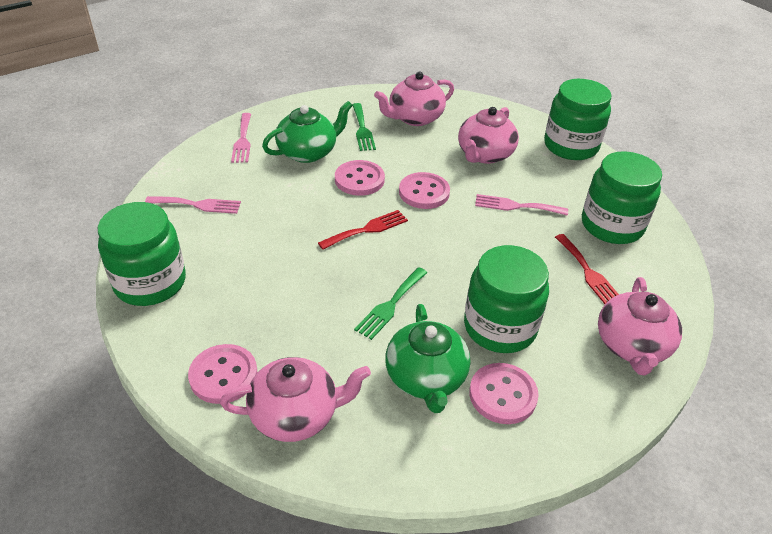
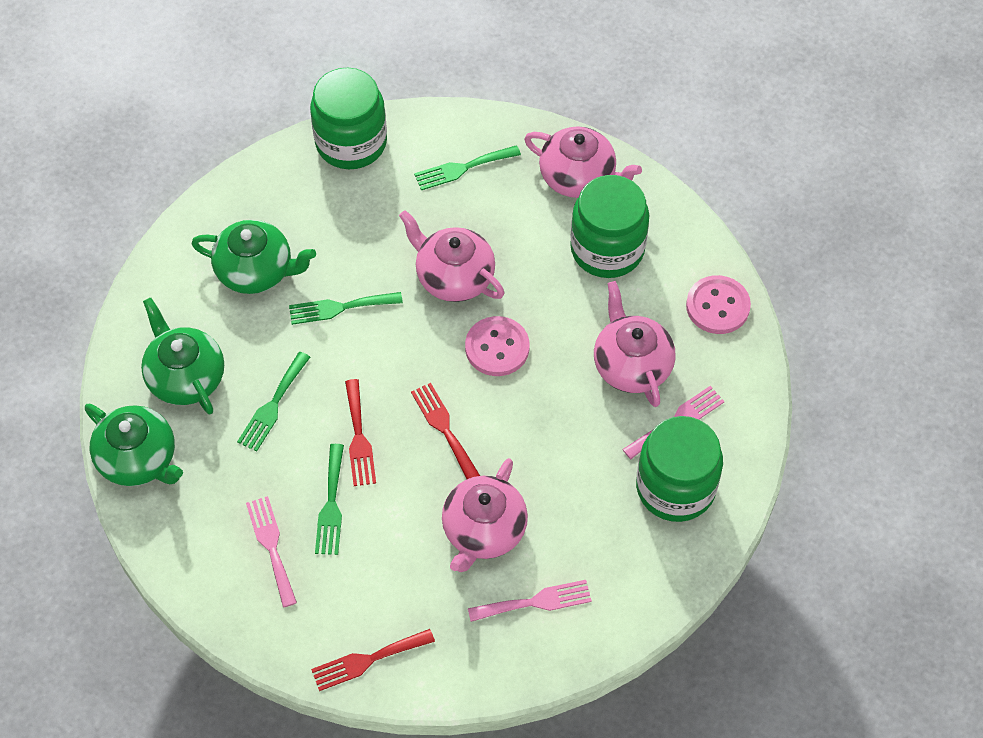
green fork: [352,103,376,151] [354,267,427,340] = 2 -> [237,352,310,452] [289,292,403,325] [315,444,344,555] [414,145,521,190] = 4
green jar: [98,202,186,306] [464,245,549,353] [544,79,612,160] [582,151,662,244] = 4 -> [310,68,387,169] [570,175,649,278] [636,416,723,522] = 3
green teapot: [262,101,353,163] [385,304,470,413] = 2 -> [85,404,183,486] [141,298,224,415] [192,220,316,294] = 3
pink button: [188,344,257,404] [335,160,385,196] [399,172,450,209] [469,363,539,424] = 4 -> [465,316,529,376] [686,275,751,334] = 2
red fork: [318,210,408,250] [555,234,619,304] = 2 -> [311,629,435,691] [345,379,376,486] [411,383,480,479] = 3

